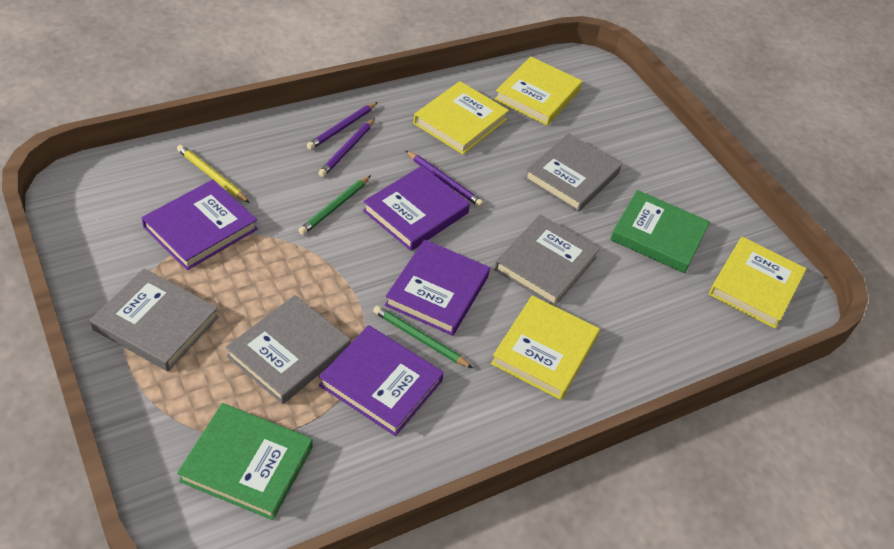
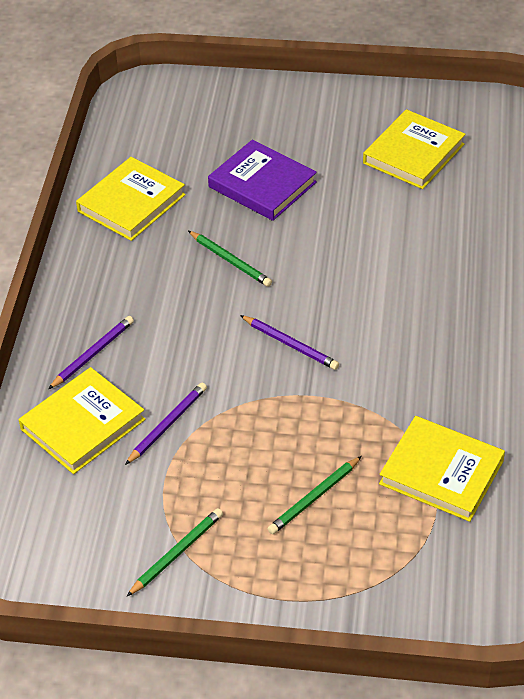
green book: [177,403,313,520] [610,190,710,273] = 2 -> none = 0
green pencil: [298,175,371,235] [373,305,473,368] = 2 -> [126,508,223,597] [188,231,272,287] [267,456,362,534] = 3
grey book: [90,268,219,371] [225,295,351,404] [494,215,599,306] [524,133,622,212] = 4 -> none = 0
purple book: [142,180,258,270] [319,325,444,436] [363,166,470,251] [385,239,490,336] = 4 -> [208,139,317,221] = 1
yellow pencil: [177,145,250,203] = 1 -> none = 0

